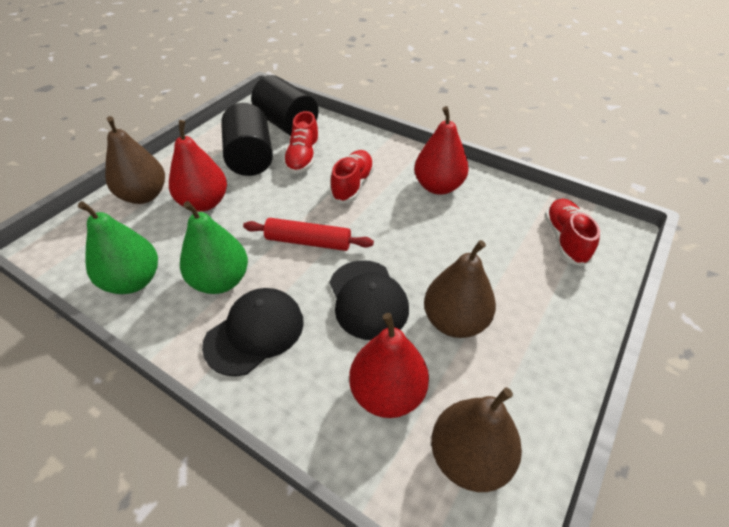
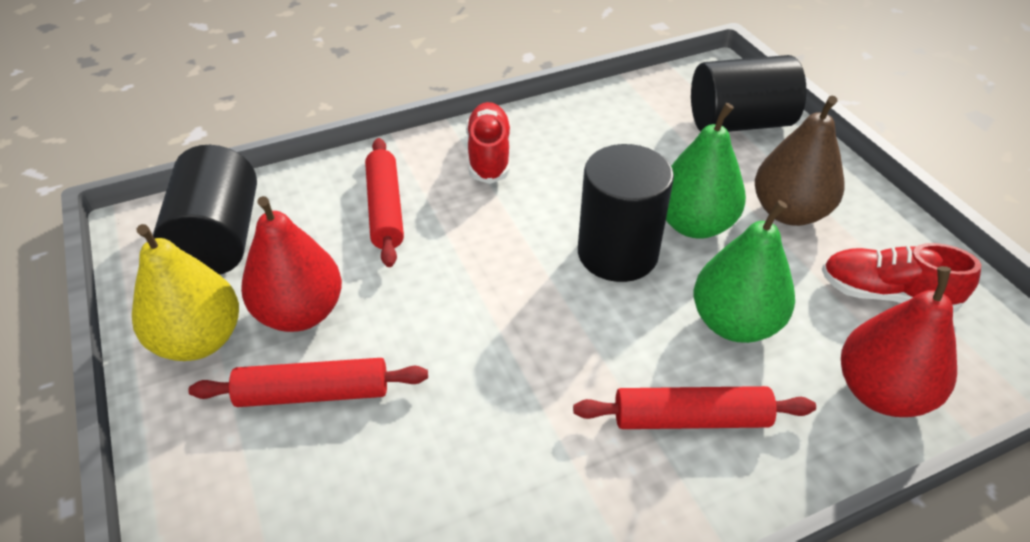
black cap: [202,288,304,376] [329,260,409,340] = 2 -> none = 0
black cylinder: [221,103,273,176] [251,75,318,136] = 2 -> [153,145,257,275] [578,144,674,282] [691,55,806,132] = 3
brown pear: [105,116,165,204] [424,240,496,338] [431,388,522,492] = 3 -> [755,96,844,226] = 1
red pear: [169,120,227,212] [349,313,429,418] [414,106,468,195] = 3 -> [241,196,342,332] [841,266,957,417] = 2
red rolling pin: [243,218,374,251] = 1 -> [188,358,428,407] [365,138,404,267] [573,386,816,429] = 3
red shoe: [283,111,320,174] [330,150,374,204] [545,199,600,266] = 3 -> [466,102,511,184] [822,243,981,313] = 2
yellow pear: none = 0 -> [132,224,239,361] = 1

